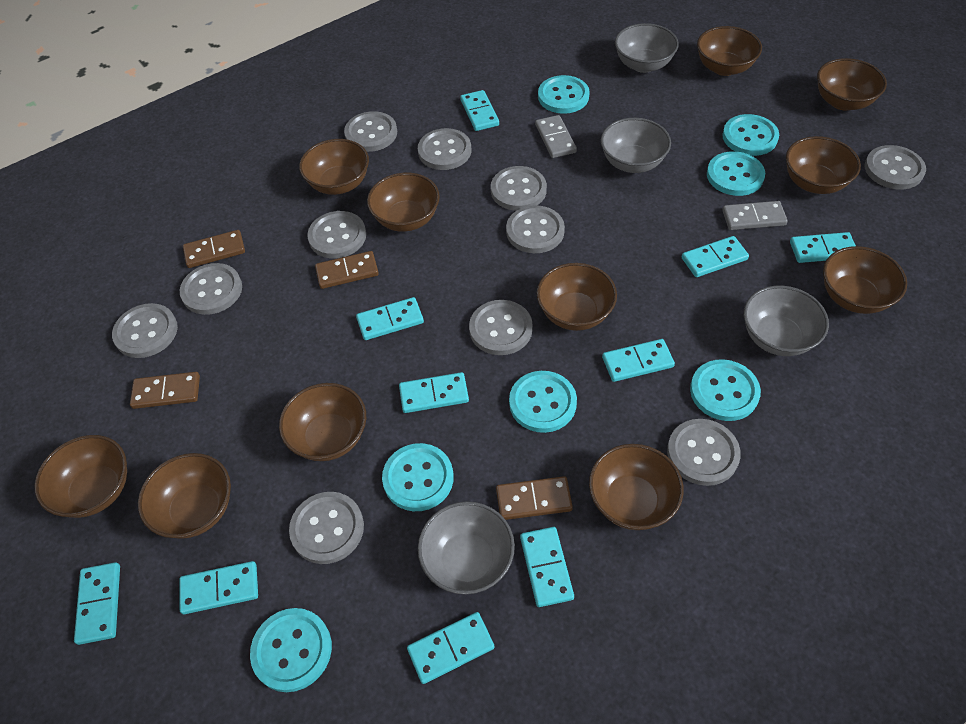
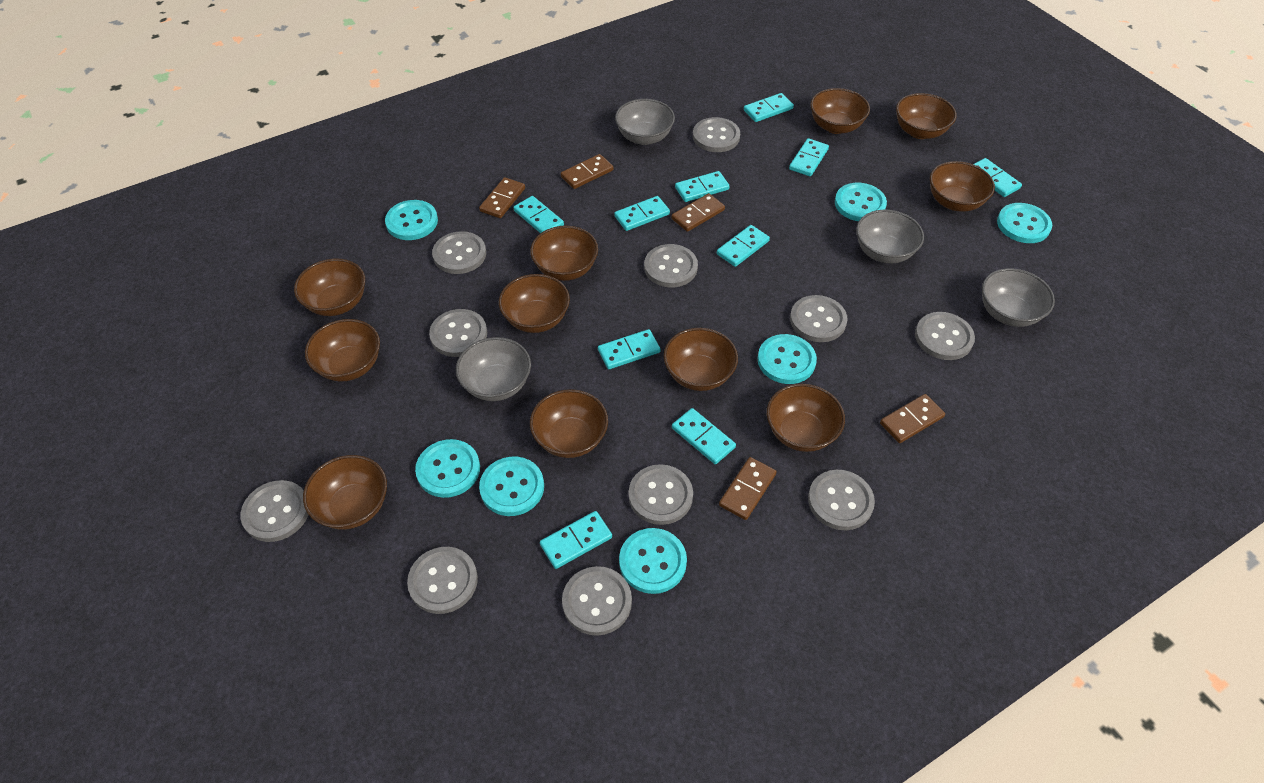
brown domino: [130,372,200,409] [183,230,245,268] [315,251,379,289] [496,476,573,520] = 4 -> [479,177,525,218] [561,154,613,189] [671,193,725,232] [719,457,776,520] [880,394,945,443] = 5
grey domino: [535,115,577,158] [722,201,787,230] = 2 -> none = 0

